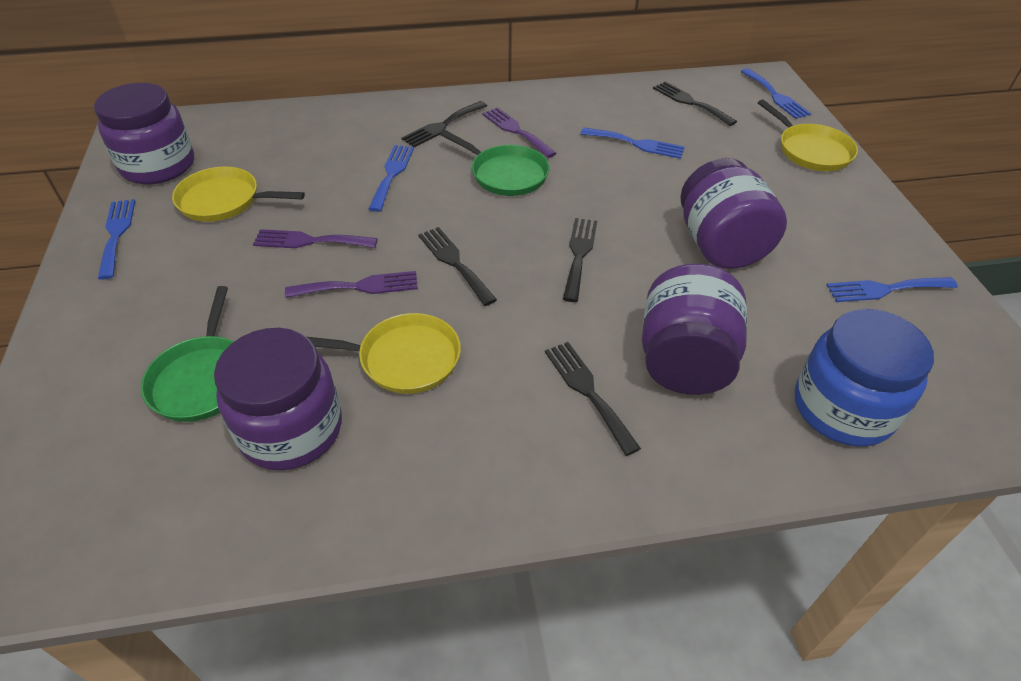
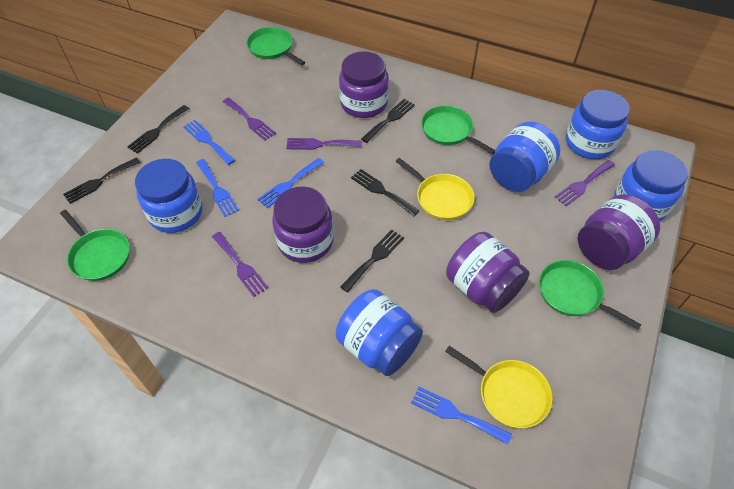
blue fork: [98,199,135,279] [369,145,414,212] [580,127,685,159] [741,68,811,119] [826,277,958,302] = 5 -> [183,120,235,165] [196,159,239,217] [257,158,324,208] [411,387,512,445] = 4
blue jar: [795,309,934,446] = 1 -> [135,159,203,233] [336,289,423,376] [489,121,560,192] [566,90,630,159] [614,150,688,222] = 5
green pan: [141,286,234,422] [440,130,549,196] = 2 -> [60,210,130,281] [246,27,305,65] [421,105,495,155] [539,260,641,330] = 4
purple fork: [253,229,378,248] [285,271,418,298] [482,107,557,158] = 3 -> [212,232,268,297] [223,98,276,140] [286,138,362,150] [555,160,615,206] = 4
yellow pan: [172,166,305,222] [307,313,461,394] [758,99,858,171] = 3 -> [395,158,474,220] [445,346,552,428] = 2

